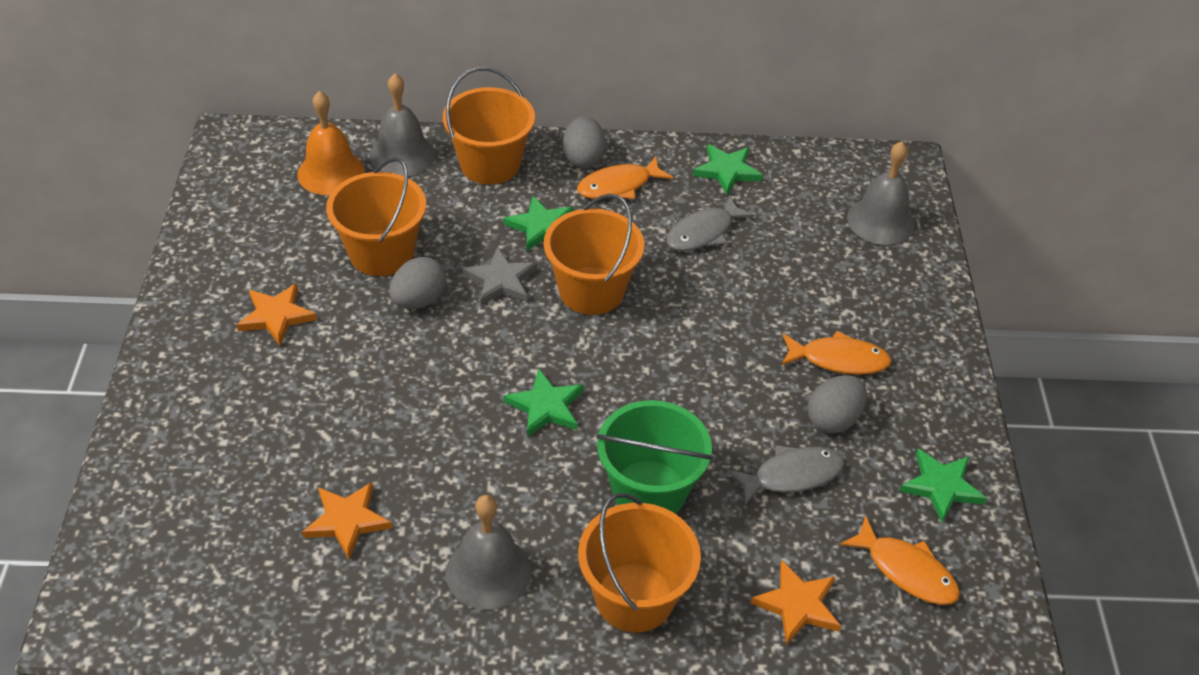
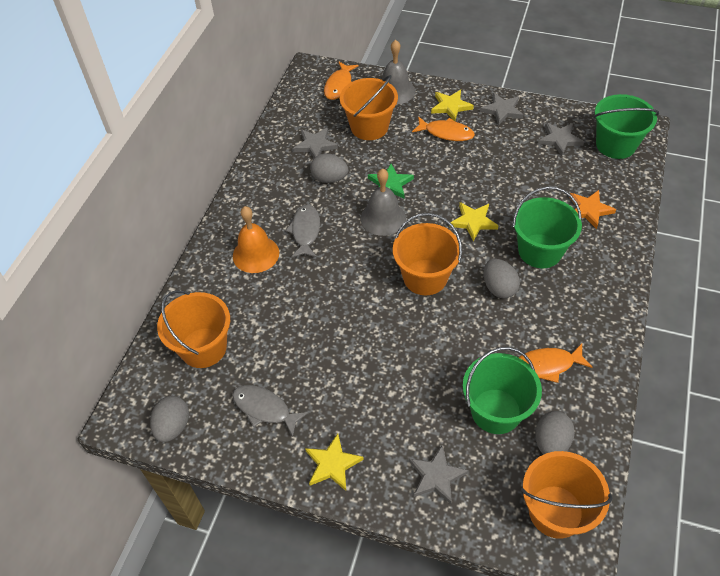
green bucket: [596,400,713,514] = 1 -> [463,347,542,434] [513,187,582,268] [594,94,659,159] = 3
green star: [504,196,573,251] [504,369,584,437] [693,144,763,195] [899,449,987,523] = 4 -> [368,164,414,199] = 1
grey bell: [369,73,435,176] [446,495,532,610] [847,141,915,245] = 3 -> [361,168,406,236] [382,40,415,105] = 2
grey egg: [389,257,446,309] [563,116,606,168] [807,375,867,433] = 3 -> [150,396,189,442] [310,154,348,183] [484,259,520,298] [535,411,575,455] = 4
grey star: [463,247,537,305] = 1 -> [293,128,338,158] [409,445,469,504] [480,93,523,126] [538,123,584,156] = 4
orange star: [237,283,317,346] [302,482,392,559] [751,561,841,645] = 3 -> [570,190,616,229] = 1
yellow star: none = 0 -> [305,434,364,491] [431,90,474,121] [449,202,499,241] = 3

